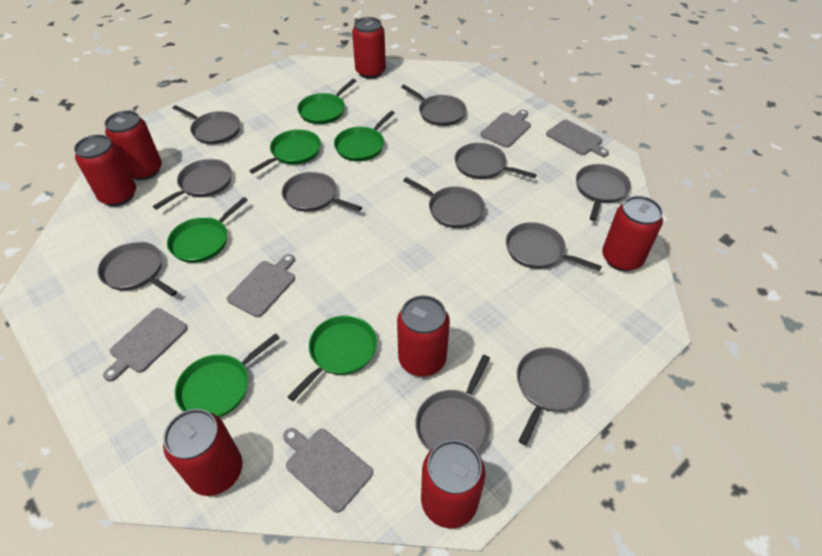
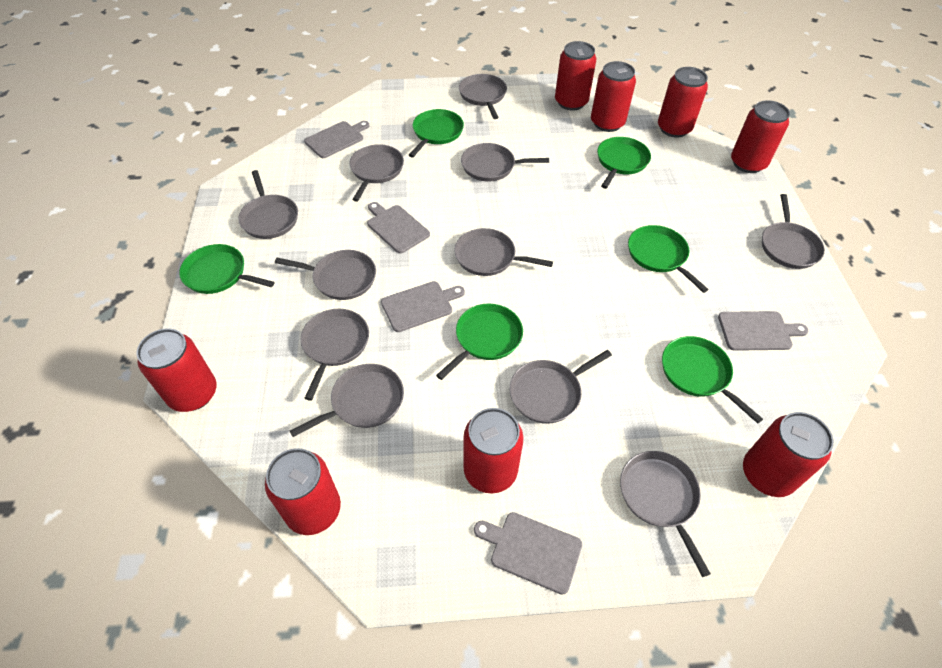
red can: [74,135,136,206] [104,111,162,180] [163,409,243,496] [352,17,386,79] [397,295,450,376] [421,440,486,528] [602,196,663,271] = 7 -> [136,328,217,412] [265,448,341,535] [463,408,523,494] [555,41,597,111] [591,61,636,132] [658,67,708,138] [731,100,790,173] [743,412,834,497] = 8

